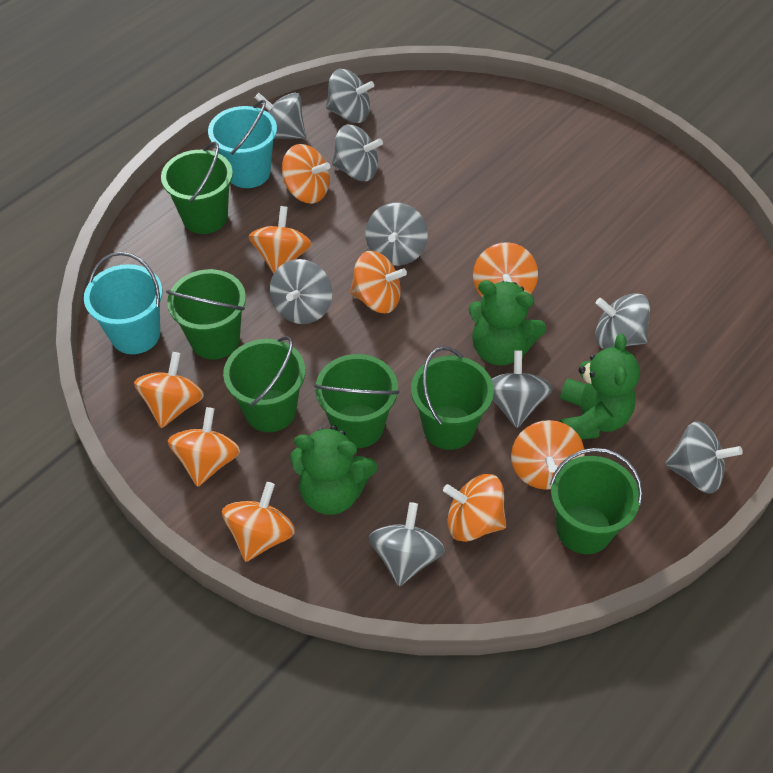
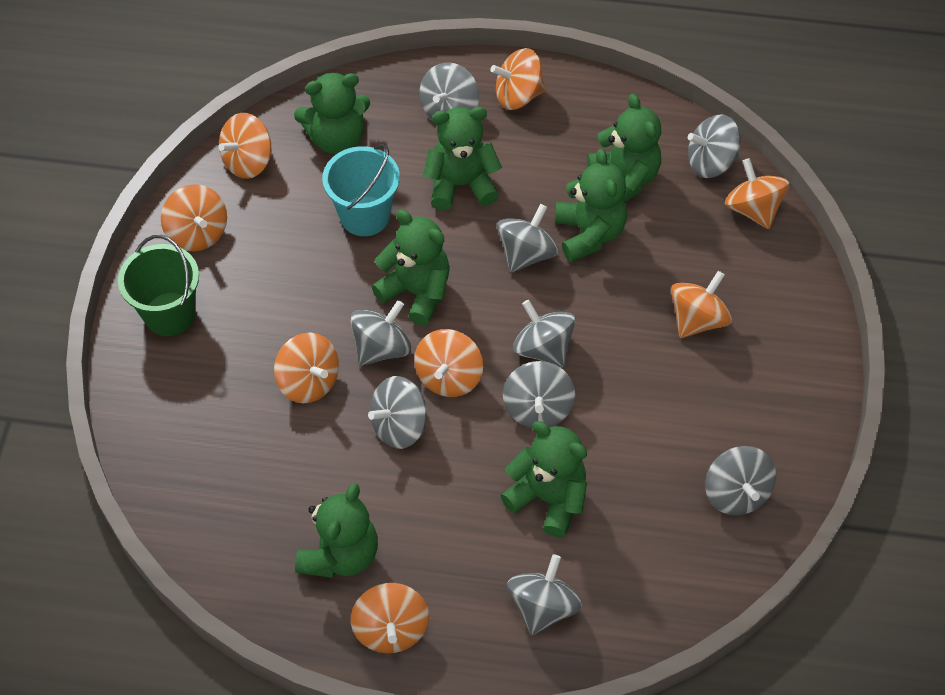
green bucket: [161,142,233,234] [166,269,246,360] [223,336,305,432] [314,354,400,448] [411,346,494,450] [550,448,643,554] = 6 -> [118,235,199,336] = 1
green teddy bear: [290,425,377,515] [469,280,546,366] [559,334,640,440] = 3 -> [294,72,370,154] [295,483,378,578] [372,210,450,325] [423,107,502,211] [500,421,587,538] [555,149,627,262] [587,93,661,202] = 7
orange spinning top: [134,352,204,428] [168,407,240,487] [222,482,295,562] [249,206,312,274] [282,144,330,204] [350,251,407,314] [443,474,506,542] [473,242,538,297] [511,420,585,490] = 9 -> [161,184,227,251] [218,113,271,179] [274,332,339,403] [351,583,429,653] [414,329,483,397] [491,48,546,110] [671,271,732,338] [725,158,790,229] = 8
turquoise bucket: [84,252,162,354] [208,100,277,188] = 2 -> [322,144,400,236] = 1

